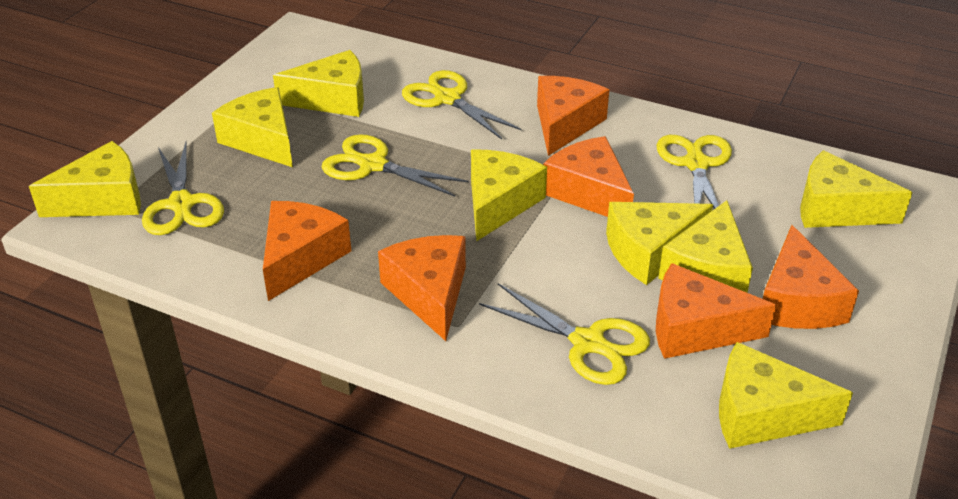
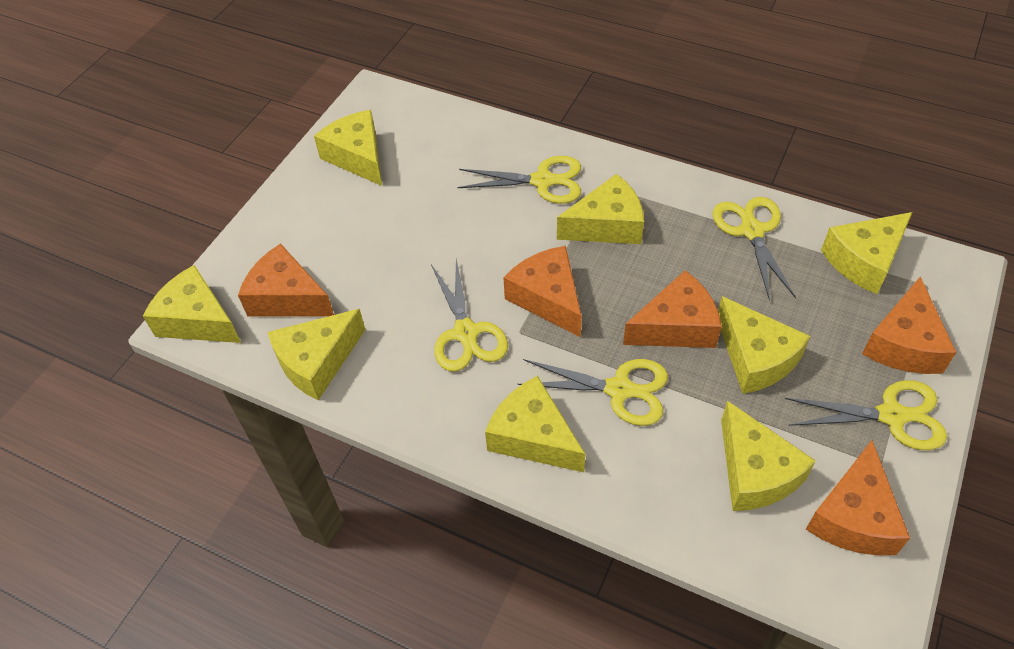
orange cheese: [263,201,351,301] [378,235,466,341] [537,76,609,156] [543,136,634,217] [656,263,776,359] [763,225,859,329] = 6 -> [238,243,334,317] [503,246,582,337] [623,270,722,348] [806,440,910,556] [862,276,957,374] = 5

